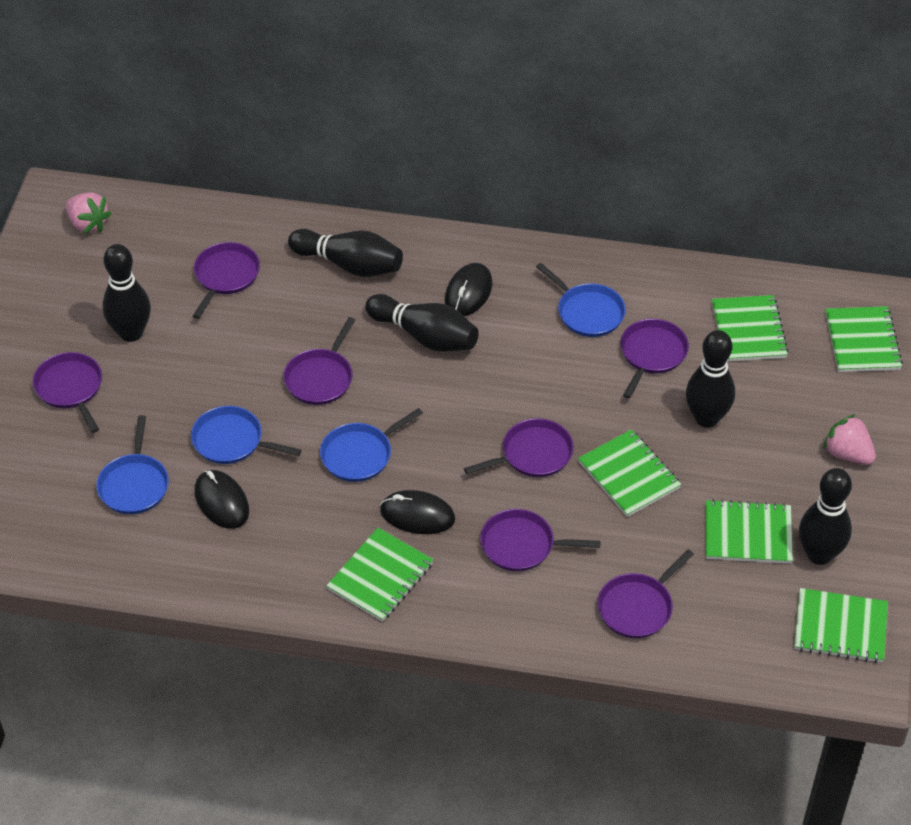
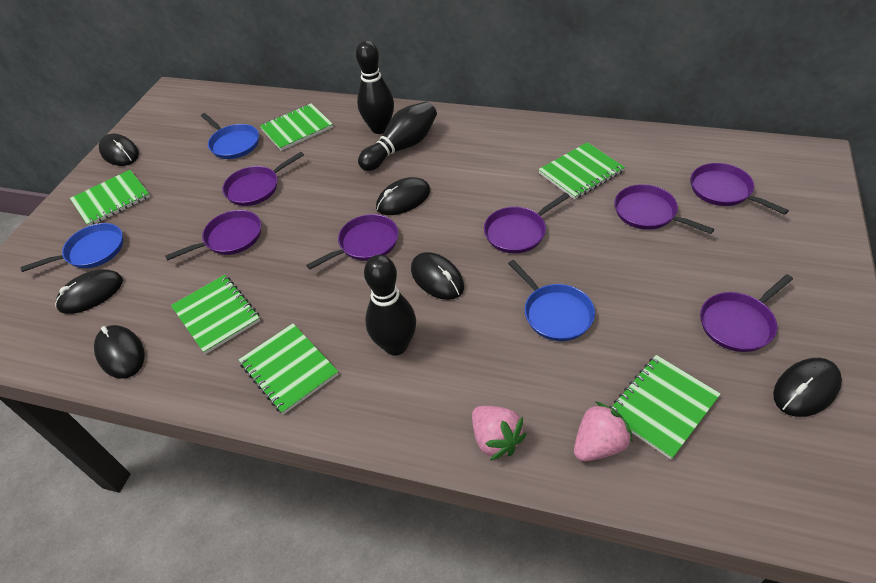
black bowling pin: [102,244,151,342] [288,229,403,277] [365,294,479,352] [686,330,735,428] [799,468,852,565] = 5 -> [356,40,394,134] [358,101,437,171] [364,255,416,355] = 3
black mouse: [195,470,249,529] [380,490,455,534] [445,263,493,316] = 3 -> [55,269,123,314] [94,325,145,379] [99,134,139,166] [376,177,430,215] [411,252,464,300] [773,358,842,417] = 6
blue pan: [96,415,169,514] [191,406,301,464] [320,408,423,482] [536,263,626,337] = 4 -> [20,223,123,272] [201,113,259,159] [508,260,595,341] = 3

